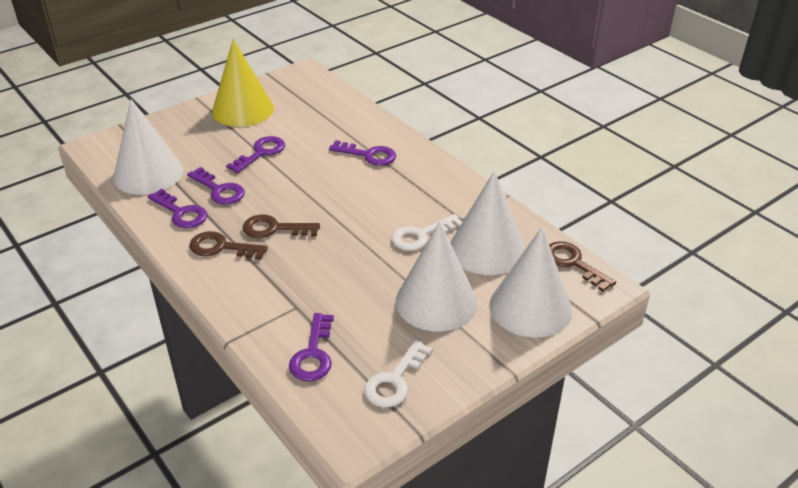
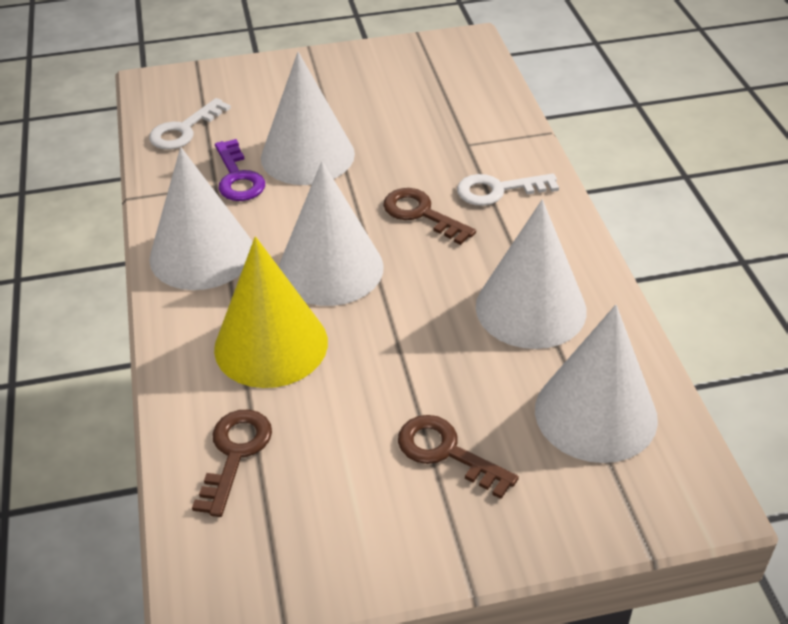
purple key: [148,189,207,228] [187,167,245,205] [226,136,285,173] [289,313,334,381] [329,140,396,166] = 5 -> [215,139,265,201] = 1
white cone: [113,99,183,195] [396,221,477,331] [450,171,525,275] [489,227,572,338] = 4 -> [149,147,252,290] [261,52,355,185] [279,161,384,306] [476,200,587,349] [535,305,658,463] = 5

